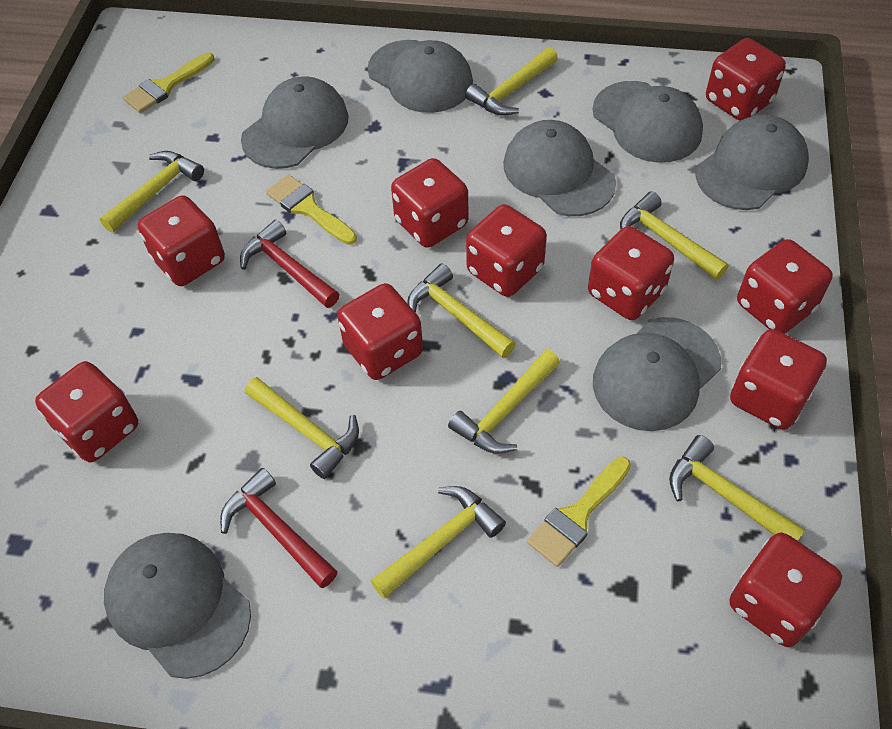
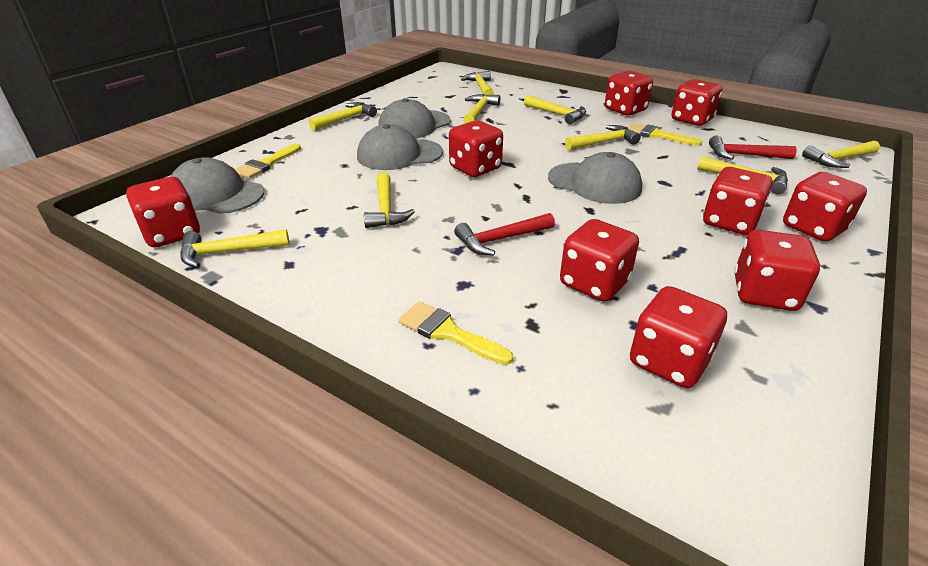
grey cap: [104,533,251,679] [241,76,348,169] [368,40,473,113] [503,120,616,216] [592,81,703,163] [593,317,721,431] [696,115,809,210] = 7 -> [171,157,264,214] [357,124,443,170] [378,98,451,139] [548,152,642,204] = 4
red dice: [35,361,138,462] [138,195,225,286] [337,283,423,380] [391,158,469,248] [466,204,547,297] [588,226,674,320] [706,38,786,121] [729,533,842,647] [730,329,827,430] [737,239,833,334] = 10 -> [126,177,200,247] [449,120,503,177] [560,219,639,302] [605,71,653,116] [630,286,727,388] [672,79,722,126] [703,167,773,235] [734,230,820,311] [783,172,867,241] = 9
yellow hammer: [100,151,204,232] [245,377,359,479] [371,486,506,599] [407,263,516,358] [448,350,560,454] [465,47,558,116] [620,191,728,280] [669,435,806,541] = 8 -> [180,229,289,268] [309,102,377,130] [364,173,415,228] [461,71,494,96] [464,94,500,123] [524,95,586,124] [565,125,641,150] [697,156,788,194] [802,140,880,168] = 9

